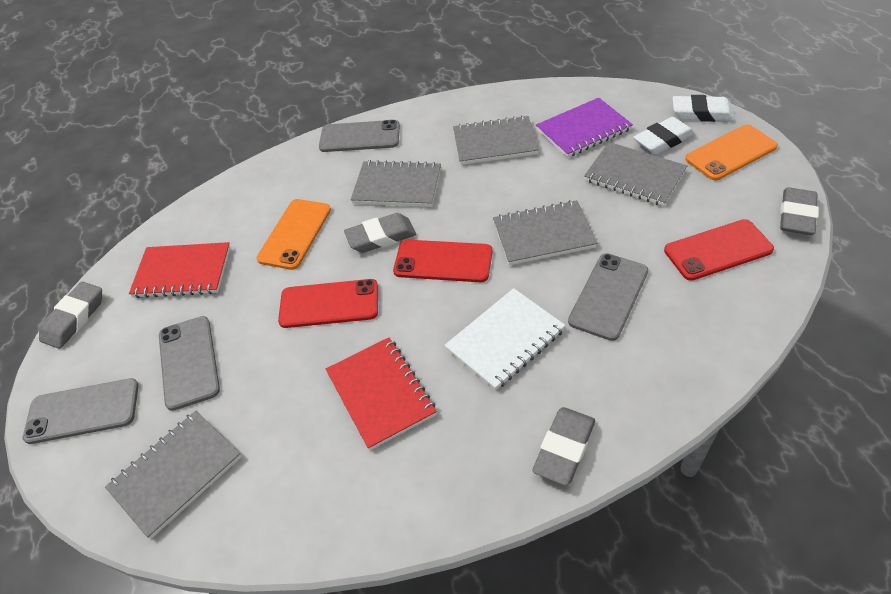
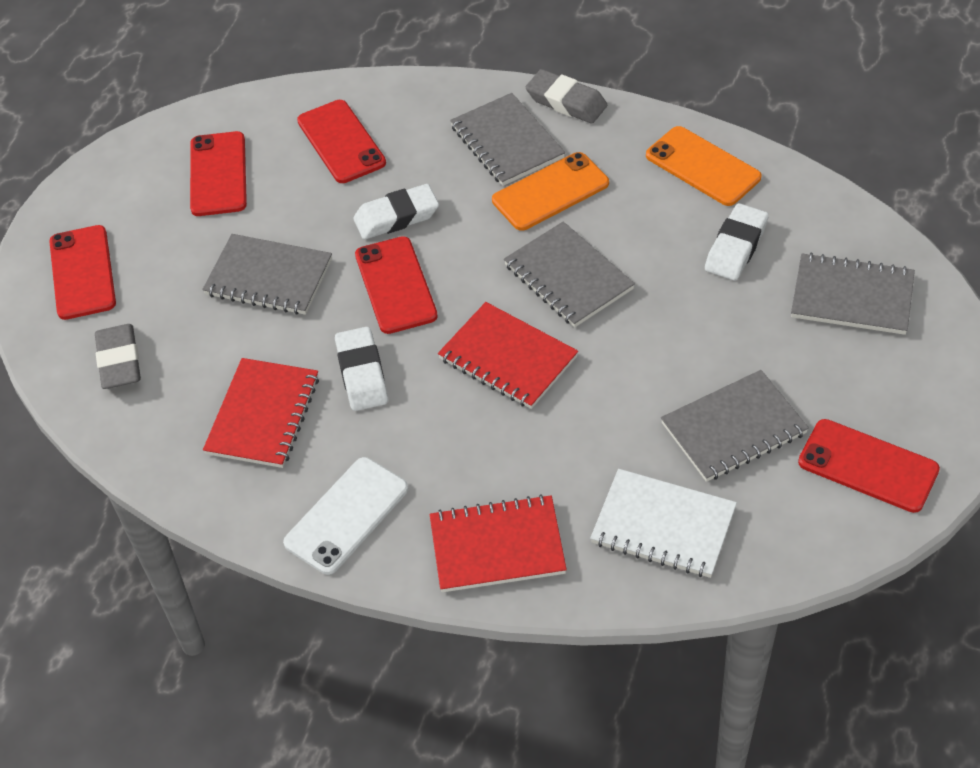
grey eraser: [39,282,102,349] [344,213,416,253] [532,407,595,486] [780,187,819,235] = 4 -> [95,324,141,389] [526,69,607,123] = 2
grey phone: [23,378,139,444] [159,316,220,411] [319,120,400,152] [568,253,648,341] = 4 -> none = 0
purple notebook: [536,98,633,158] = 1 -> none = 0
red notebook: [129,242,231,298] [326,337,437,450] = 2 -> [203,358,319,468] [430,494,567,592] [438,302,578,409] = 3
red phone: [278,279,378,328] [393,240,492,282] [664,219,774,281] = 3 -> [49,225,116,320] [190,131,247,216] [297,100,386,183] [355,236,438,334] [798,419,940,513] = 5
white eraser: [633,117,695,154] [672,95,735,122] = 2 -> [335,327,388,411] [353,184,439,239] [705,203,769,281] = 3
white phone: none = 0 -> [283,457,408,575] = 1

